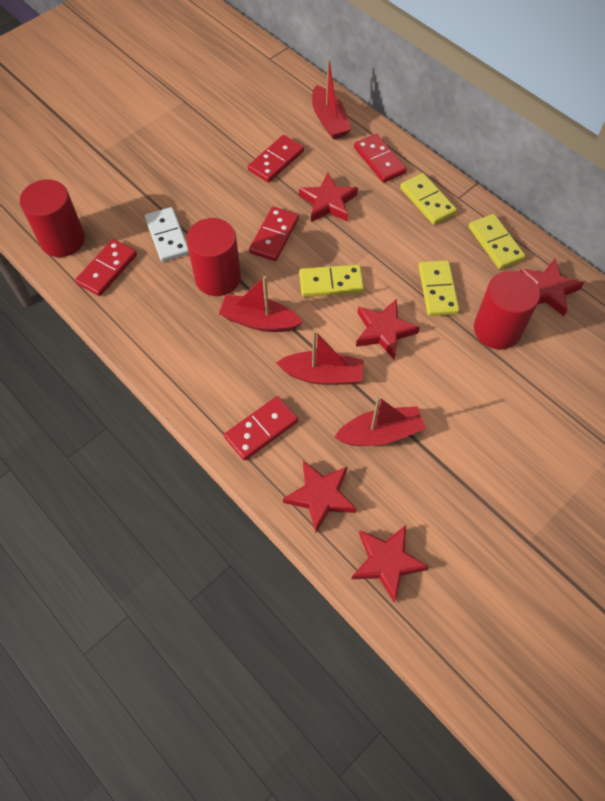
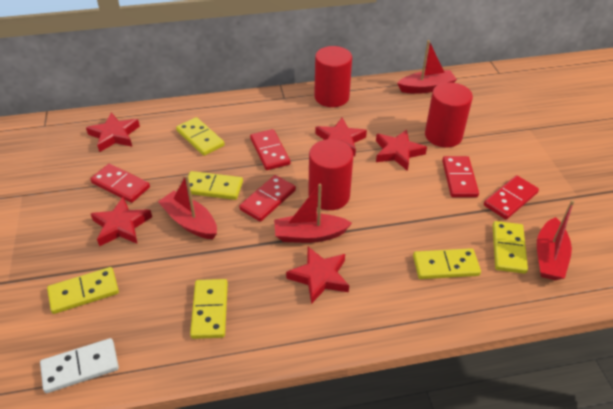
yellow domino: [299,265,364,297] [400,173,457,225] [419,260,460,316] [469,214,526,269] = 4 -> [47,267,119,314] [176,117,225,156] [188,171,243,200] [190,279,228,339] [413,248,481,279] [492,221,528,274] = 6

